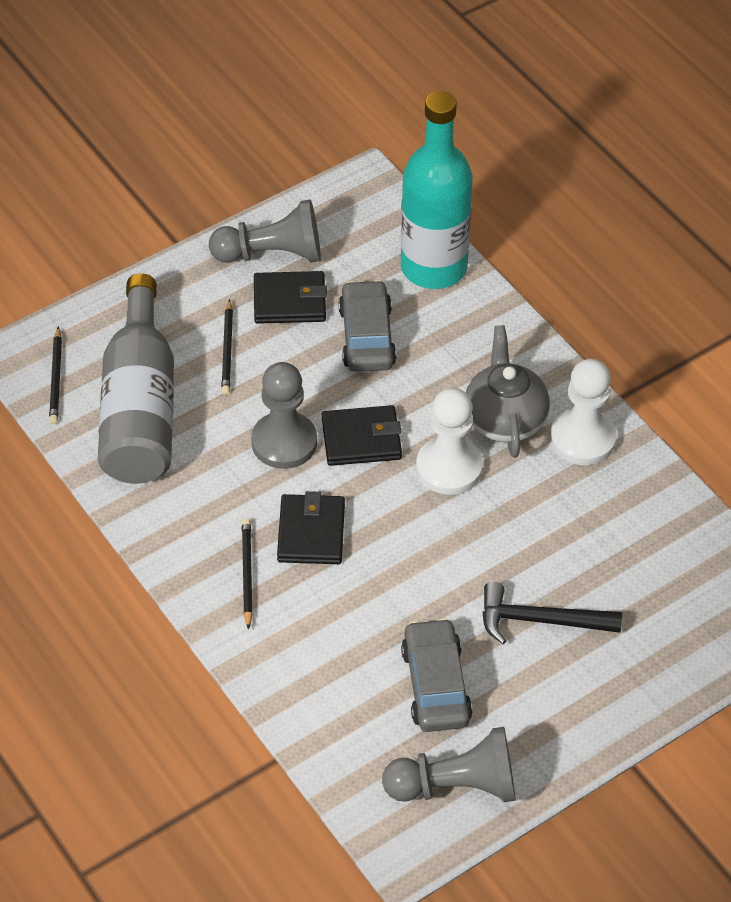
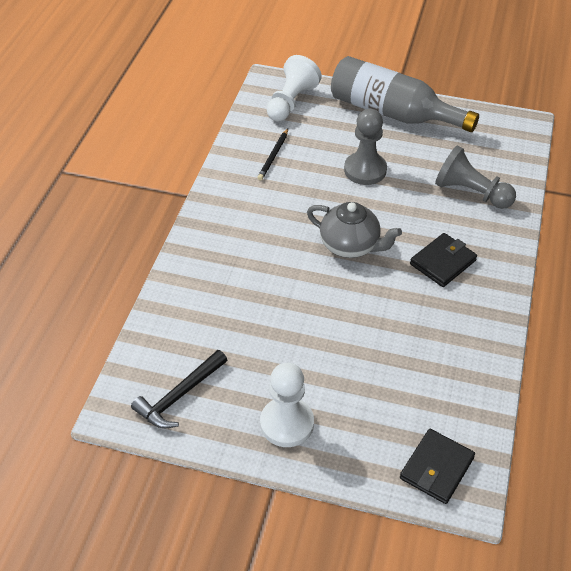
black pencil: [49,326,62,424] [221,299,233,395] [242,518,253,630] = 3 -> [257,129,288,180] = 1
black wallet: [254,271,327,324] [277,491,345,564] [322,405,402,466] = 3 -> [400,429,475,504] [410,233,477,287] = 2
grey car: [338,280,396,372] [401,618,472,732] = 2 -> none = 0
grey pawn: [209,199,321,263] [251,362,317,469] [382,727,516,802] = 3 -> [344,109,387,185] [435,146,516,209] = 2
turquoise bottle: [401,91,473,289] = 1 -> none = 0

